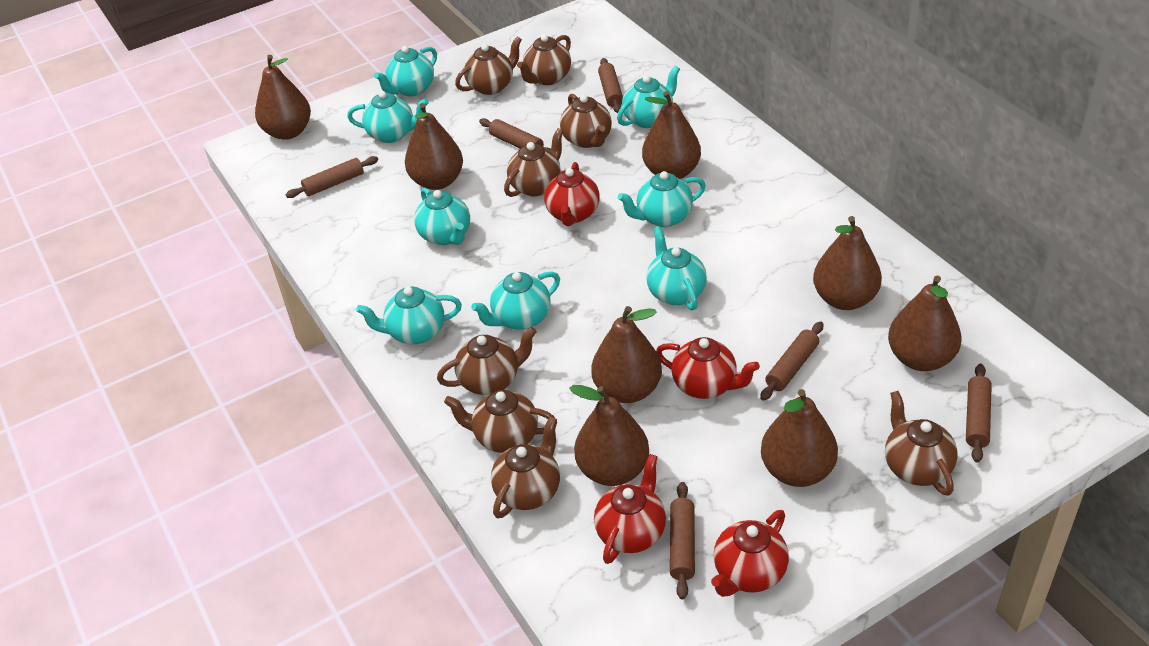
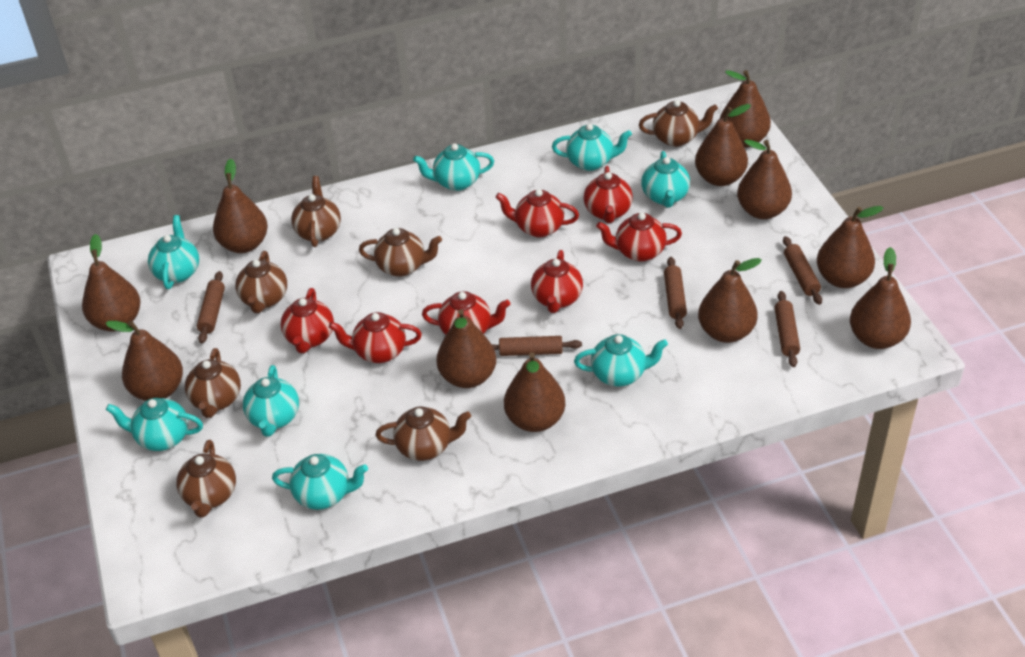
brown pear: [255,55,311,140] [405,103,463,190] [570,385,649,486] [591,306,662,403] [642,91,701,179] [761,389,838,487] [813,216,882,310] [888,276,962,371] = 8 -> [82,234,140,331] [105,321,183,401] [213,159,268,253] [437,309,496,388] [504,352,565,432] [695,104,751,186] [698,258,762,343] [720,70,771,148] [737,140,792,219] [817,206,884,288] [850,247,911,349] = 11
brown rolling pin: [285,156,378,198] [479,118,551,151] [598,58,623,113] [670,482,695,599] [760,321,823,401] [966,364,992,463] = 6 -> [197,271,225,343] [491,336,582,356] [664,257,687,329] [775,291,800,367] [783,236,822,305] = 5
brown teapot: [437,327,537,395] [444,390,557,453] [455,36,522,95] [491,417,560,518] [504,128,564,197] [517,34,571,85] [560,94,612,148] [885,391,958,496] = 8 -> [176,440,236,518] [185,348,241,418] [235,251,287,313] [291,176,341,247] [359,228,442,277] [375,406,471,461] [639,100,718,147] = 7
red teapot: [544,162,600,226] [594,454,666,564] [656,337,760,399] [711,510,789,597] = 4 -> [281,288,334,353] [329,312,422,363] [422,291,510,335] [496,189,579,237] [531,250,583,313] [584,166,633,223] [596,213,682,262] = 7

